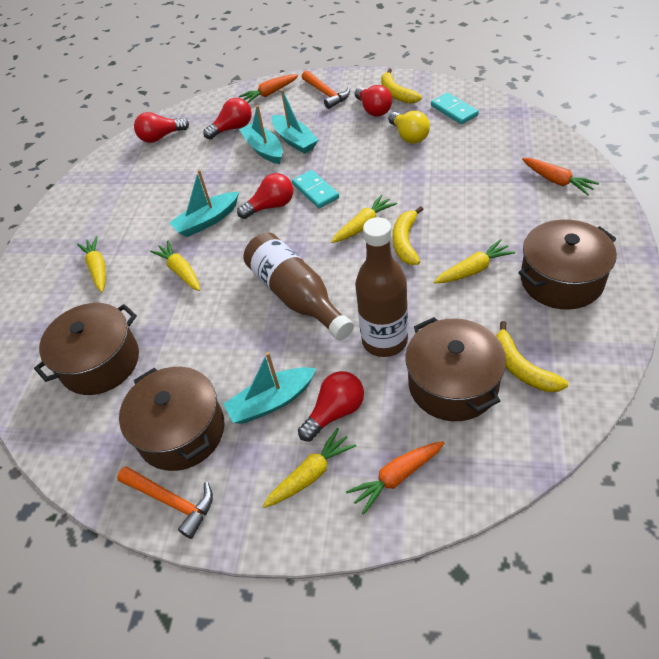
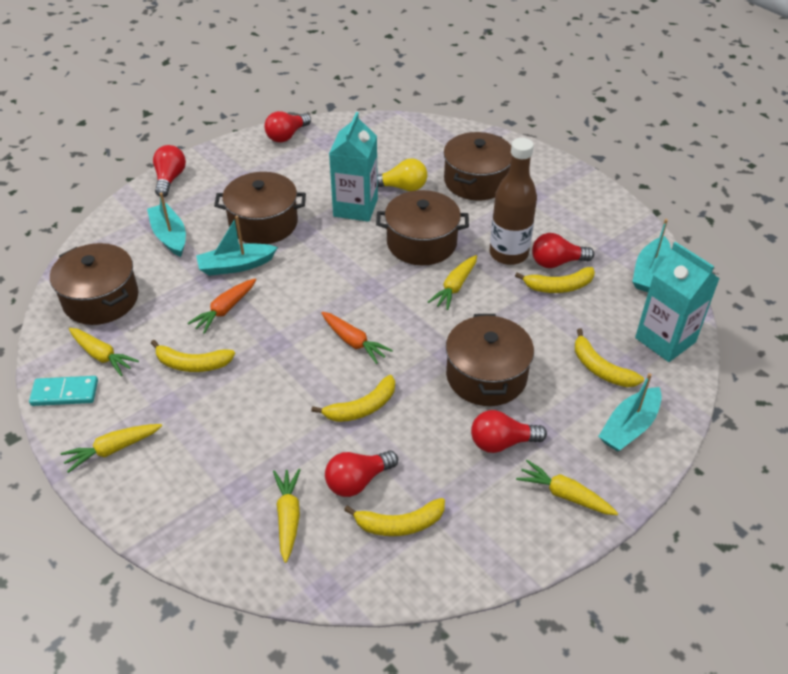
brown bottle: [243,232,354,340] [355,217,408,357] = 2 -> [490,138,537,265] = 1
brown pot: [34,303,139,395] [119,367,224,471] [405,317,506,421] [518,219,617,310] = 4 -> [50,243,138,325] [214,172,306,244] [376,190,469,265] [444,132,512,200] [446,314,534,406] = 5
orange carrot: [239,74,299,103] [346,441,445,515] [522,158,599,195] = 3 -> [187,279,256,334] [321,312,393,364] = 2
orange hammer: [117,466,213,539] [302,70,350,109] = 2 -> none = 0
turquoise carton: none = 0 -> [329,112,378,222] [635,242,719,362] = 2
turquoise domino: [292,170,339,208] [431,93,479,124] = 2 -> [29,376,98,406] = 1
yellow banana: [381,68,422,104] [392,206,423,265] [496,321,568,392] = 3 -> [151,340,235,372] [311,375,395,422] [344,498,445,536] [515,267,595,293] [575,329,644,387] = 5

